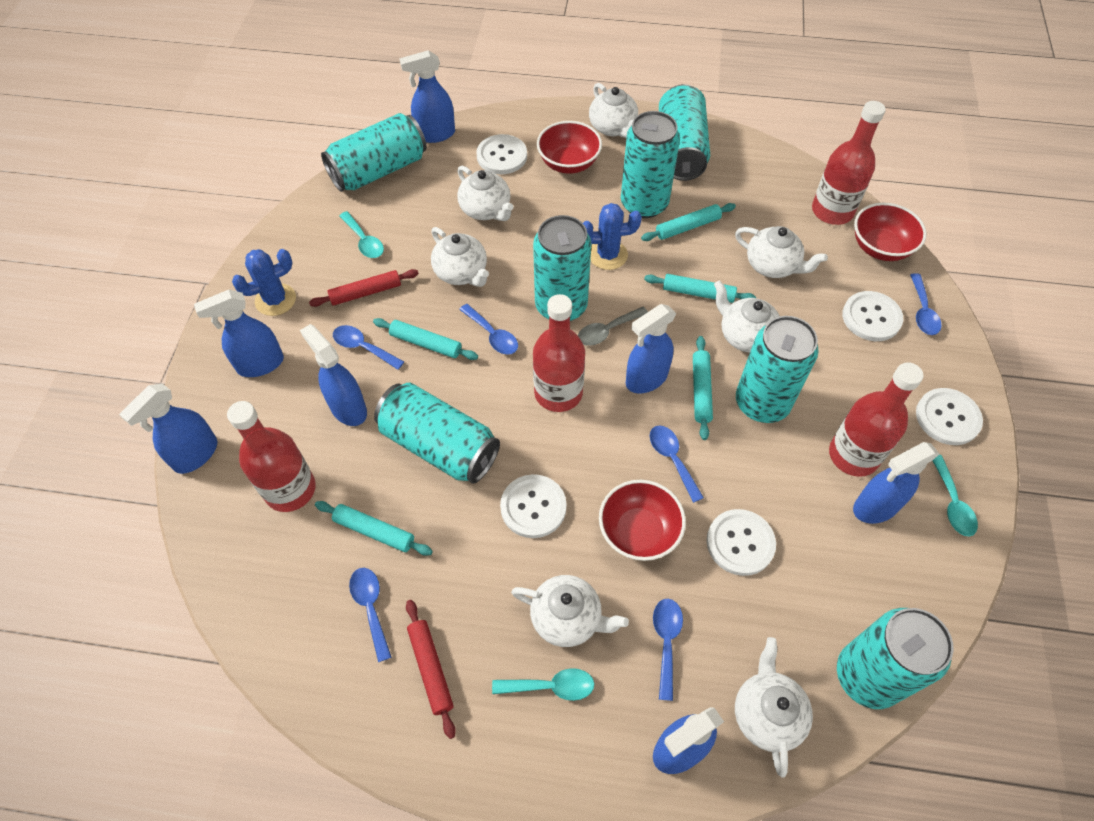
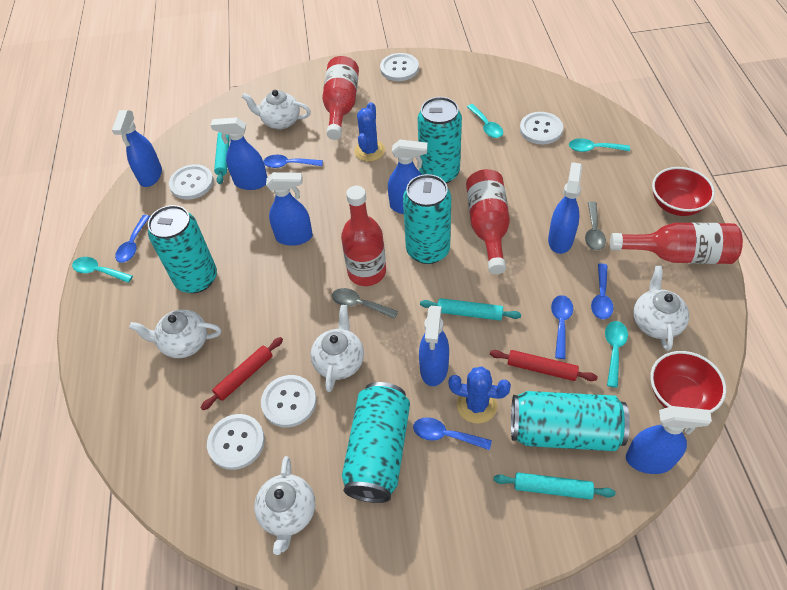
blue spoon: [333,325,404,370] [349,568,391,662] [459,304,518,355] [650,425,704,503] [653,599,683,701] [910,273,941,335] = 6 -> [115,215,150,263] [263,155,323,168] [413,417,492,450] [551,295,573,359] [591,263,614,319] = 5
grey spoon: [578,307,648,346] = 1 -> [332,288,398,319] [585,201,606,250] = 2
red bowl: [537,121,602,174] [599,480,686,561] [854,203,926,261] = 3 -> [650,351,726,413] [652,167,715,216] = 2
turquoise can: [321,113,427,192] [374,383,500,484] [533,215,591,321] [621,111,680,218] [659,84,710,181] [736,316,819,423] [837,608,953,709] = 7 -> [148,205,217,293] [342,382,410,503] [403,174,451,264] [418,97,462,184] [511,391,630,451] = 5
turquoise rolling pin: [315,501,433,556] [373,318,478,360] [641,203,736,241] [644,274,756,303] [693,336,713,440] = 5 -> [214,132,230,184] [420,298,521,321] [494,472,616,500] = 3
turquoise spoon: [339,211,384,258] [492,668,594,701] [933,455,978,537] = 3 -> [72,257,133,283] [467,104,503,138] [569,138,630,152] [605,321,628,388] = 4
white teapot: [431,227,489,287] [457,166,514,221] [511,575,629,647] [589,83,638,138] [714,280,780,353] [735,226,828,278] [735,637,813,778] = 7 -> [129,309,221,358] [242,90,311,129] [254,456,315,555] [311,305,364,392] [633,266,689,351] = 5

